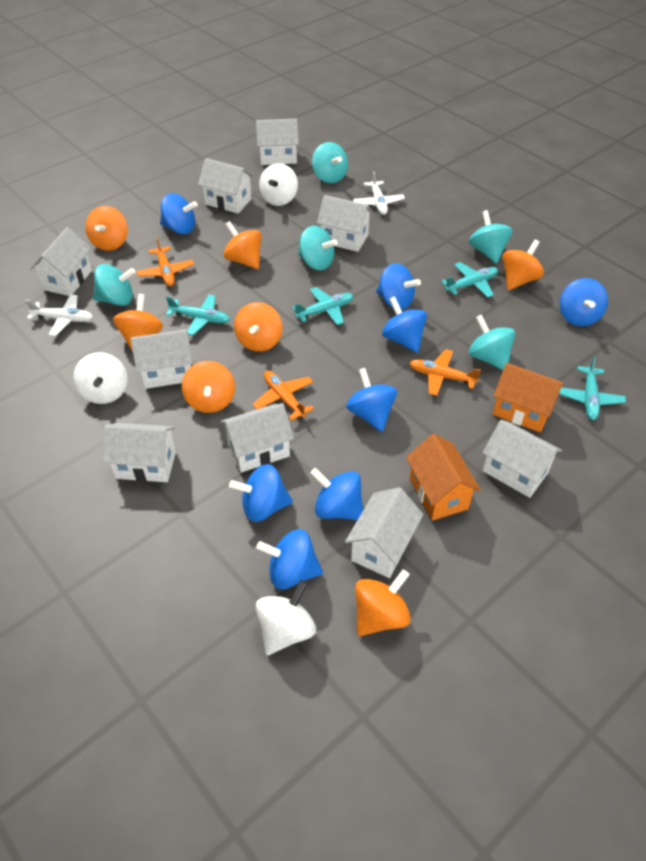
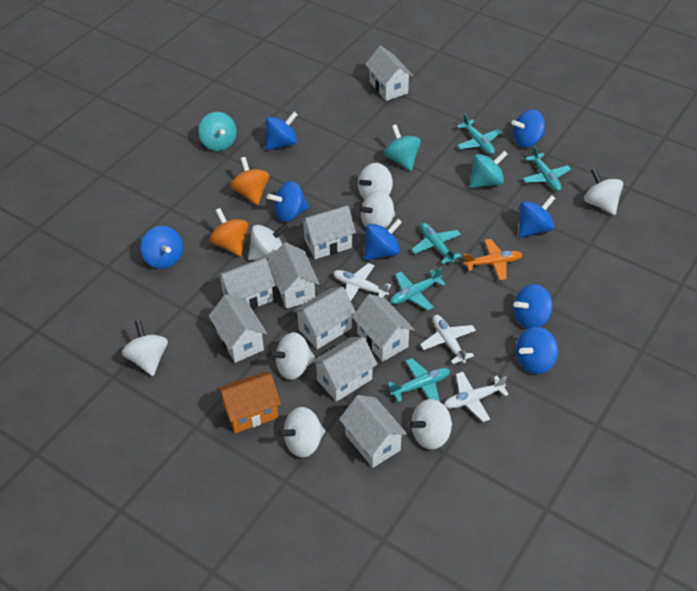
orange house: [406,434,481,521] [493,363,564,432] = 2 -> [217,371,281,433] = 1
orange plane: [136,237,194,286] [253,371,314,421] [409,349,481,396] = 3 -> [463,239,523,281] = 1
orange spinning top: [85,206,128,251] [113,294,163,352] [182,361,235,413] [224,221,262,269] [234,302,283,351] [355,569,411,636] [502,240,544,290] = 7 -> [209,208,249,257] [230,157,269,205] = 2
turquoise plane: [166,294,230,335] [292,287,354,325] [441,262,498,298] [559,356,626,420] = 4 -> [387,358,450,402] [390,268,446,311] [411,223,461,264] [456,113,502,154] [523,146,571,191] = 5
turquoise spinning top: [93,264,135,306] [298,226,338,270] [312,142,348,183] [469,210,513,264] [469,315,515,370] = 5 -> [198,112,237,151] [384,124,421,171] [470,151,507,188] = 3
white plane: [25,294,93,336] [353,171,405,215] = 2 -> [333,263,391,301] [420,315,476,364] [444,372,509,422] = 3
white spinning top: [73,352,128,404] [255,580,316,655] [259,163,298,206] = 3 -> [122,320,168,376] [248,223,288,260] [268,332,315,380] [277,407,326,458] [358,163,393,200] [358,191,395,228] [409,399,452,450] [584,168,623,215] = 8

